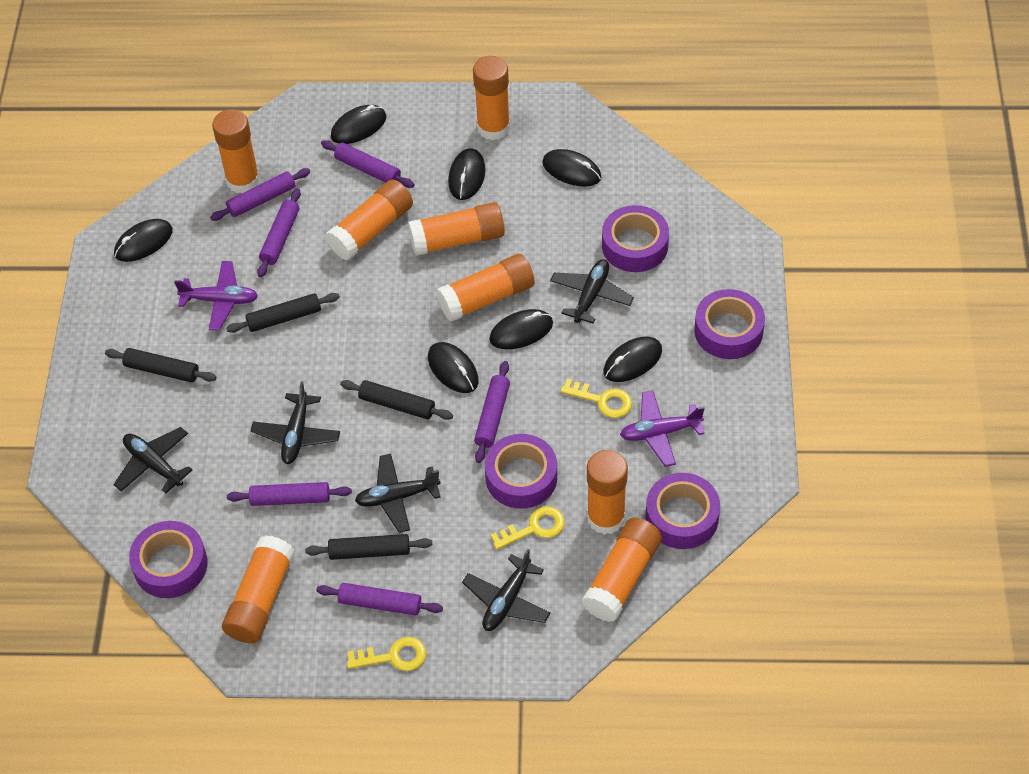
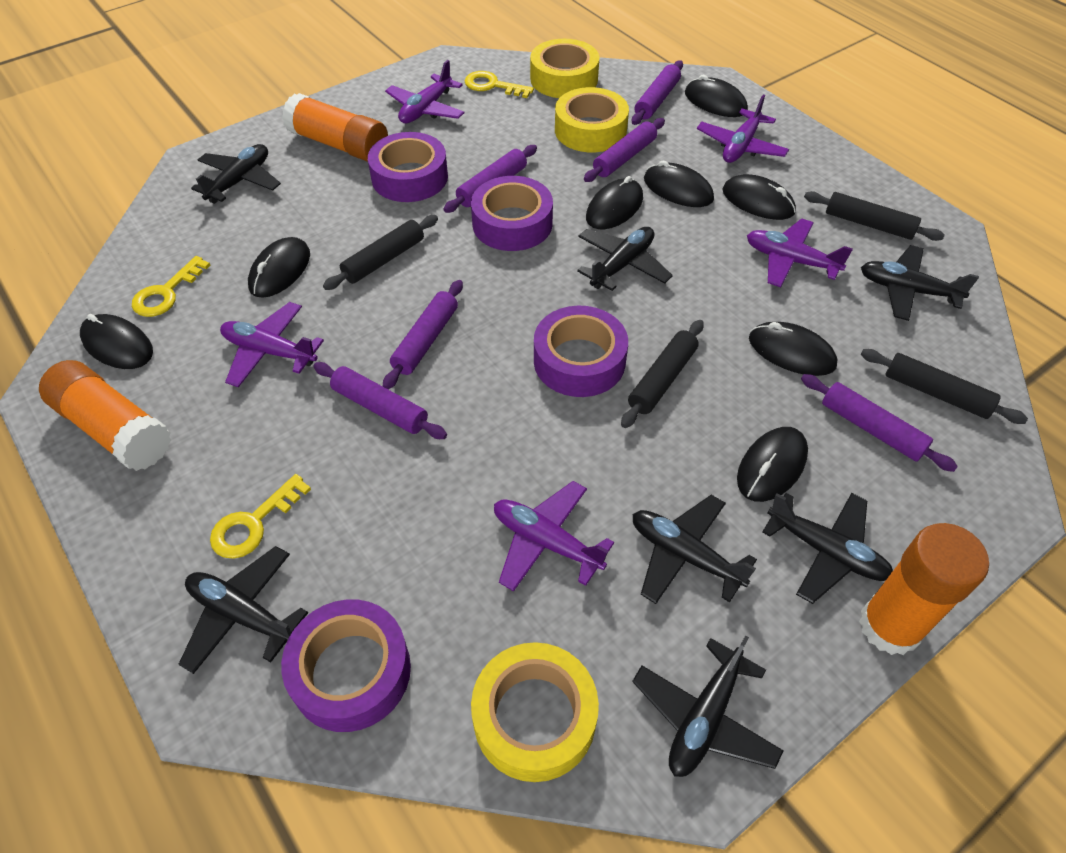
black mouse: [114,219,173,262] [331,105,387,144] [428,342,479,393] [448,148,485,200] [489,309,553,349] [542,149,602,187] [603,337,662,382] = 7 -> [80,314,153,369] [248,237,310,298] [586,176,643,229] [644,160,714,207] [685,75,748,117] [722,174,796,220] [737,427,808,502] [749,322,837,376] = 8
black plane: [113,427,192,493] [250,382,340,464] [355,454,441,533] [462,549,551,631] [550,259,634,324] = 5 -> [179,546,308,674] [191,144,281,204] [577,227,673,291] [632,635,784,777] [633,495,757,604] [762,493,893,604] [861,245,979,321] = 7
orange glue stick: [212,109,260,193] [222,535,295,643] [325,179,413,261] [408,202,505,256] [436,254,535,322] [473,56,510,140] [581,518,662,622] [587,450,628,535] = 8 -> [39,360,171,471] [282,93,388,162] [859,523,989,655] = 3
purple plane: [174,261,258,331] [620,390,705,467] = 2 -> [220,302,324,387] [385,60,465,123] [494,481,614,592] [697,94,789,163] [747,218,853,288] = 5
purple tape: [129,521,208,598] [485,434,557,509] [602,205,669,272] [646,473,720,549] [694,289,765,359] = 5 -> [281,599,411,732] [368,132,448,202] [471,176,553,251] [534,306,628,397] = 4
yellow tape: none = 0 -> [471,642,599,782] [530,39,599,98] [555,87,629,152] = 3

